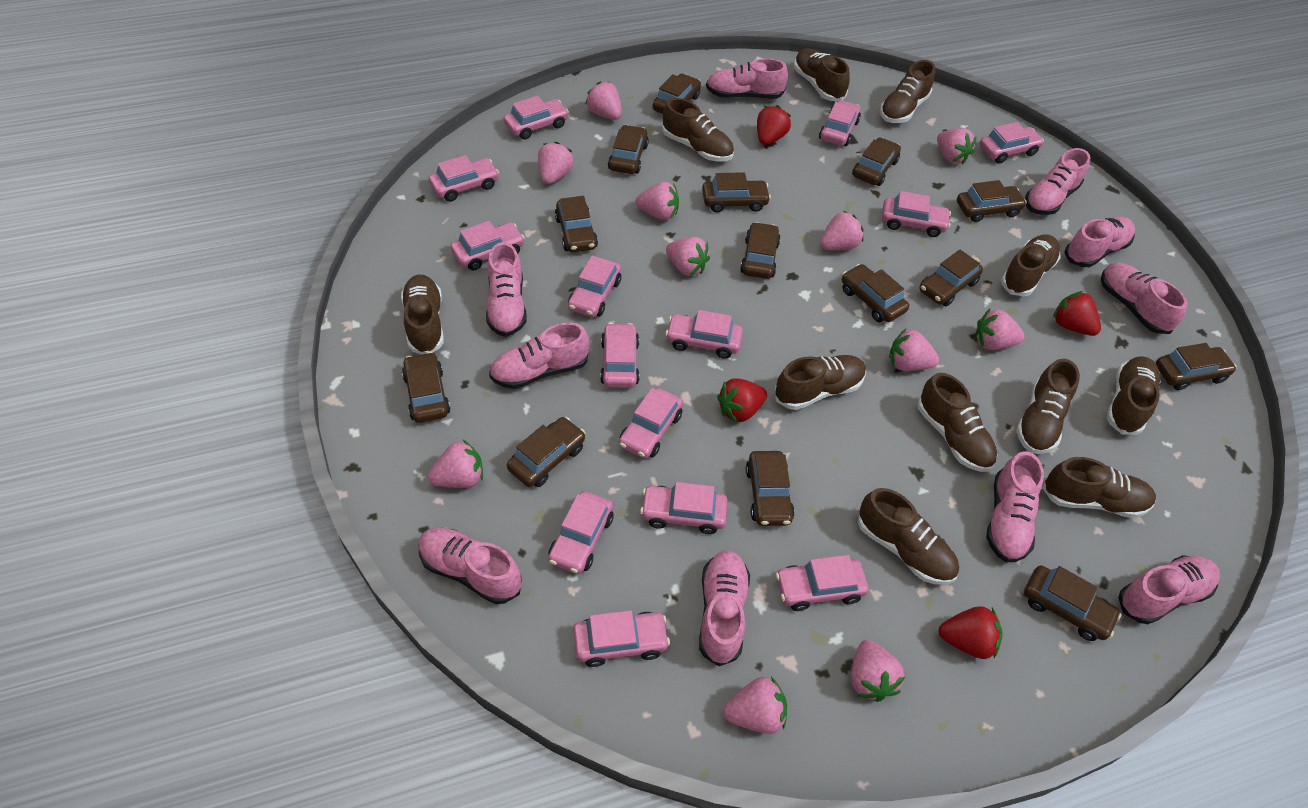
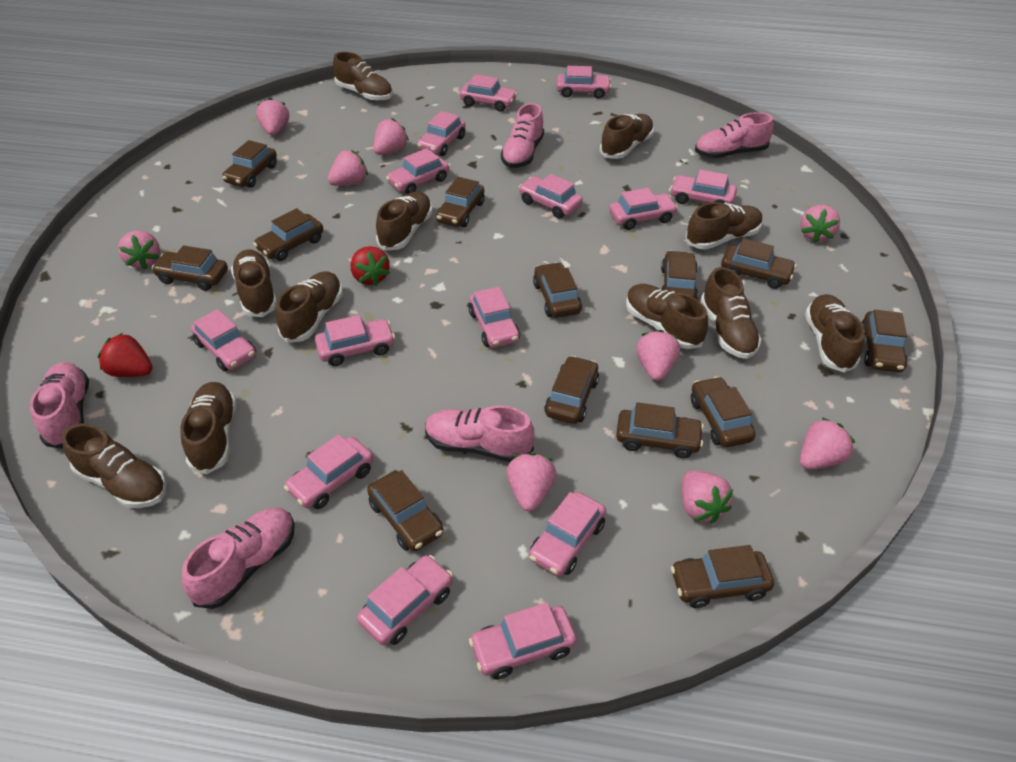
brown car: [402,352,451,423] [507,417,585,487] [555,196,598,252] [608,125,649,174] [653,74,701,114] [702,172,771,212] [740,222,781,279] [746,451,795,526] [842,264,909,322] [852,137,901,186] [919,249,983,306] [957,180,1027,222] [1024,565,1121,641] [1156,343,1237,390] = 14 -> [152,245,228,291] [222,140,277,188] [254,208,323,261] [367,470,444,551] [436,177,485,227] [533,262,582,318] [544,356,599,424] [616,402,704,458] [661,251,698,299] [671,545,774,608] [691,376,756,447] [721,238,796,289] [861,310,908,372] = 13
pink shoe: [418,528,522,604] [486,242,527,337] [489,323,589,389] [699,550,750,666] [706,58,788,99] [986,451,1044,562] [1025,148,1090,215] [1065,216,1135,267] [1101,263,1187,334] [1118,555,1220,624] = 10 -> [30,362,89,449] [182,507,295,609] [425,405,534,462] [501,103,544,168] [695,112,774,158] = 5
pink strawberry: [428,440,483,488] [538,142,574,184] [585,81,622,120] [636,182,679,220] [666,237,710,276] [723,677,787,734] [820,211,864,250] [851,640,905,702] [889,329,939,371] [937,128,977,164] [975,309,1025,350] = 11 -> [118,230,160,270] [256,98,289,136] [328,150,368,186] [373,118,409,155] [507,453,556,511] [636,330,680,381] [682,470,733,523] [800,205,840,243] [800,417,855,470] = 9
red strawberry: [717,378,767,423] [757,105,791,145] [938,606,1003,659] [1053,291,1101,336] = 4 -> [98,333,153,377] [350,246,390,286] = 2

